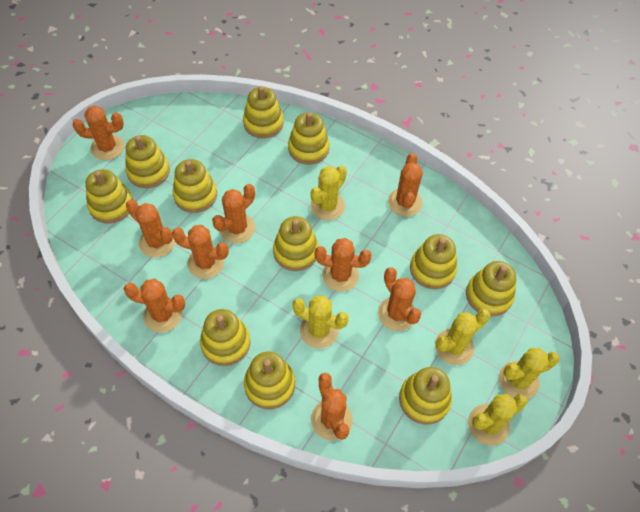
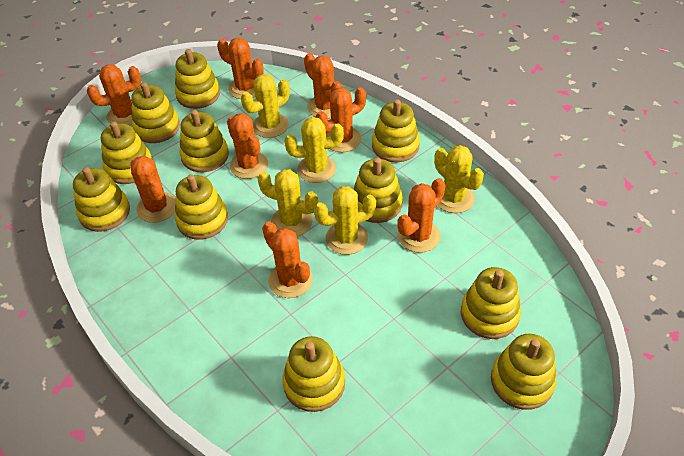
orange cactus: [73,105,124,160] [124,279,185,332] [126,199,175,258] [172,225,229,279] [212,184,255,244] [311,373,353,440] [315,238,372,292] [378,267,422,331] [388,153,423,216] = 9 -> [87,64,141,125] [130,156,176,223] [217,38,263,99] [227,113,268,179] [262,221,313,298] [304,53,342,119] [316,87,366,152] [397,178,445,253] = 8

